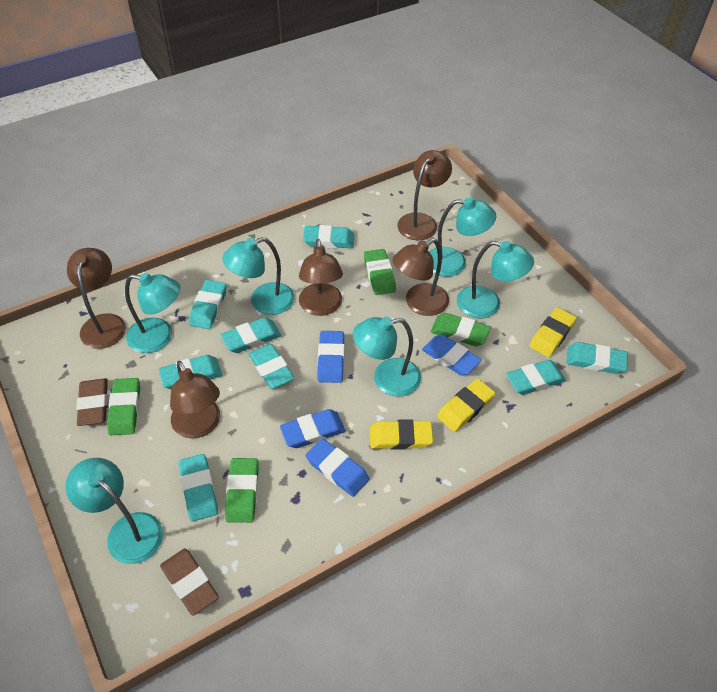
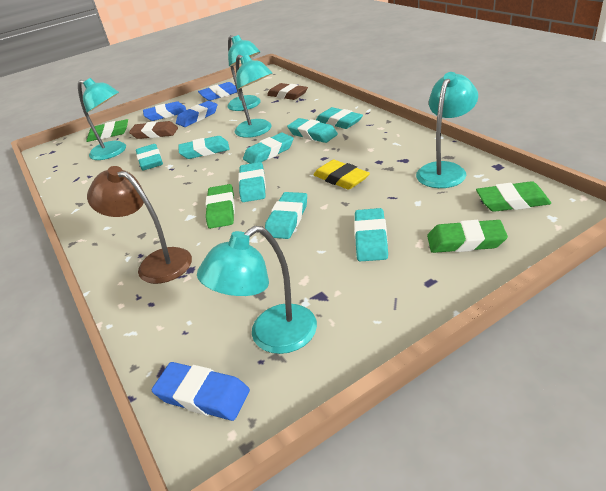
brown lamp: [67,248,126,349] [170,361,220,439] [299,239,343,316] [392,238,449,316] [397,150,452,240] = 5 -> [87,166,192,284] = 1
turquoise lamp: [65,458,163,564] [125,273,181,353] [222,237,294,315] [353,316,421,397] [429,198,496,277] [457,241,534,318] = 6 -> [78,78,126,160] [197,226,317,354] [227,35,261,111] [235,55,272,138] [416,72,478,188] = 5
yellow eraser: [370,419,433,450] [437,379,495,432] [529,307,577,357] = 3 -> [314,160,370,190] = 1

